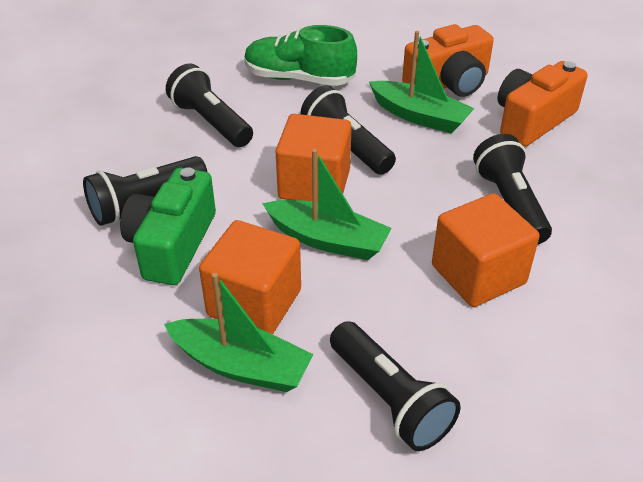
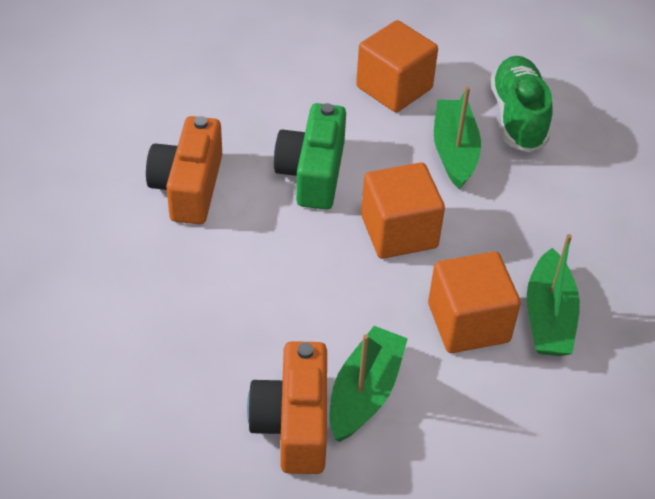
black flashlight: [83,156,207,226] [166,63,253,147] [300,85,396,175] [330,321,461,451] [473,134,552,244] = 5 -> none = 0

